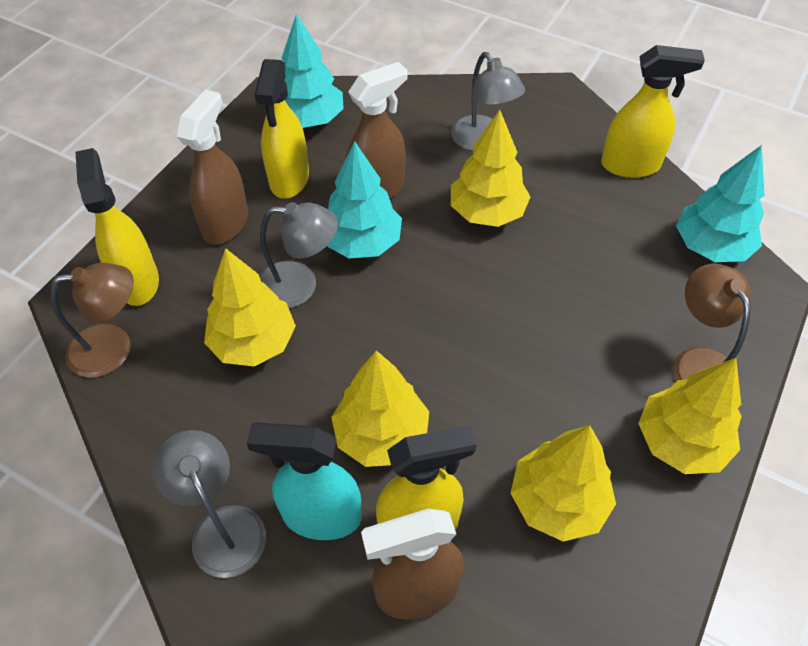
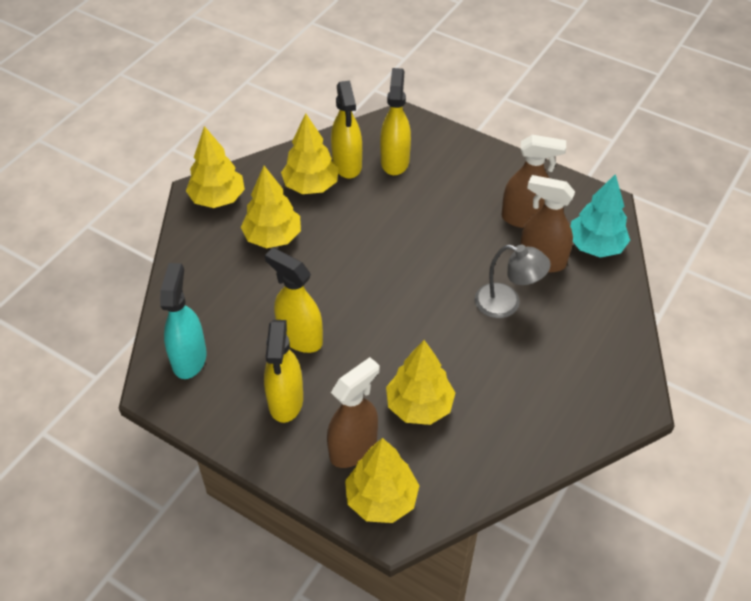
brown lamp: [50,263,134,378] [673,264,751,382] = 2 -> none = 0
grey lamp: [152,430,266,578] [259,202,338,308] [451,52,525,151] = 3 -> [475,245,551,318] = 1
turquoise tree: [281,14,344,128] [327,142,402,258] [676,145,764,262] = 3 -> [570,174,630,258] = 1

